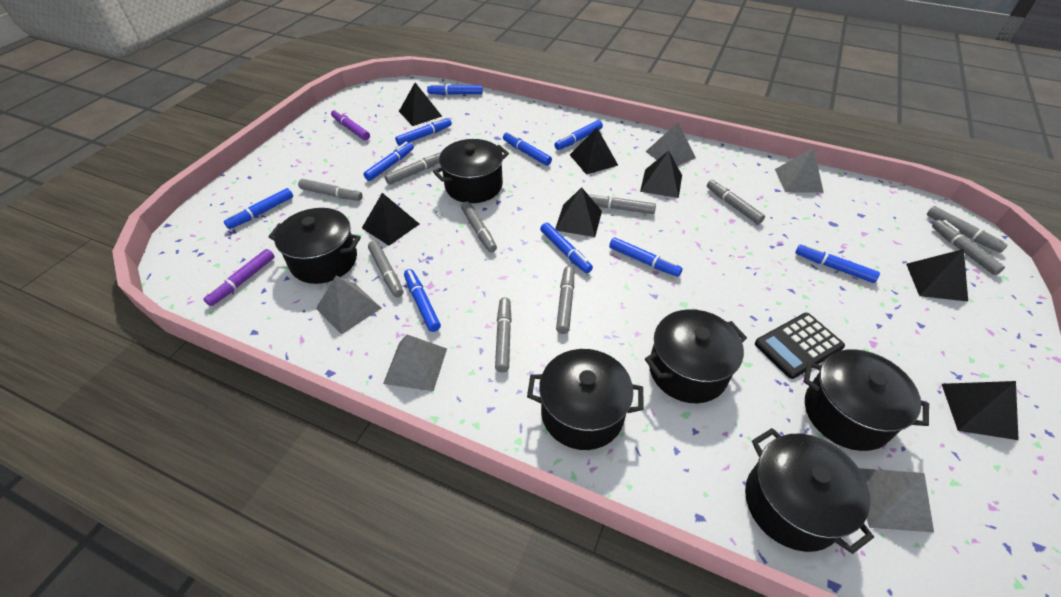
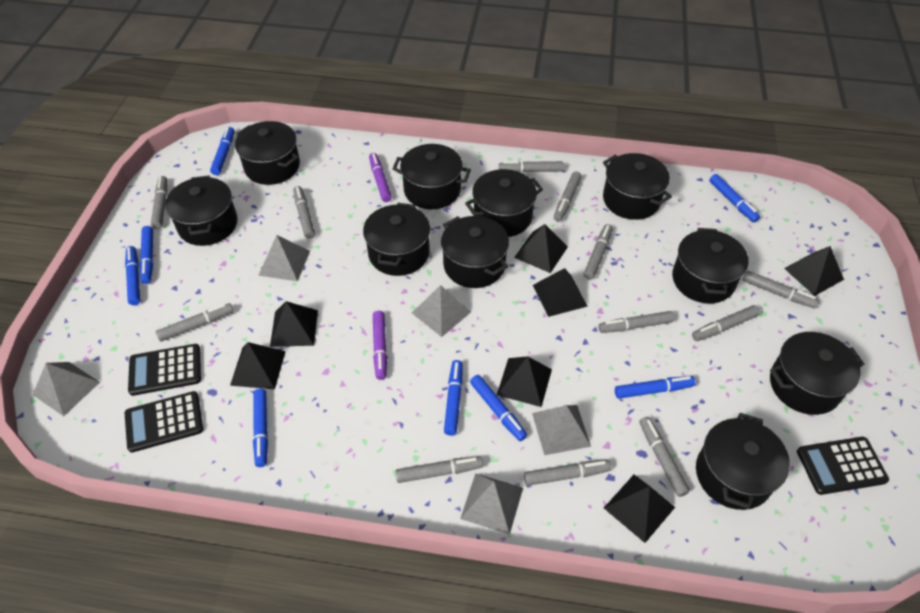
black calculator: [755,313,845,379] = 1 -> [125,391,203,452] [128,344,201,396] [797,437,889,495] = 3
black pot: [268,208,361,284] [433,139,509,203] [527,349,644,450] [645,309,747,403] [745,428,874,554] [804,349,929,451] = 6 -> [165,175,238,246] [235,121,300,185] [363,203,430,276] [392,144,471,209] [441,216,509,288] [465,169,543,237] [603,153,672,220] [672,228,749,303] [696,413,790,510] [770,332,865,415] = 10
blue marker: [224,188,293,229] [364,142,414,181] [395,117,452,146] [404,269,441,332] [427,84,483,95] [503,132,552,166] [540,223,593,273] [554,120,603,150] [609,237,683,277] [796,244,880,283] = 10 -> [125,246,140,305] [140,226,153,284] [210,127,234,175] [253,389,268,467] [444,360,462,435] [470,375,527,441] [615,376,696,399] [709,174,760,222] = 8
grey marker: [298,179,363,201] [368,241,403,297] [385,151,441,185] [461,201,497,252] [495,297,512,372] [556,266,574,334] [589,193,656,214] [707,179,765,224] [927,206,1007,253] [932,220,1005,275] = 10 -> [151,176,167,229] [156,303,234,342] [293,186,315,239] [396,456,483,483] [499,161,564,172] [524,460,611,486] [554,172,582,222] [584,224,613,280] [599,311,674,333] [639,417,690,497] [692,305,760,341] [743,271,819,309] = 12

